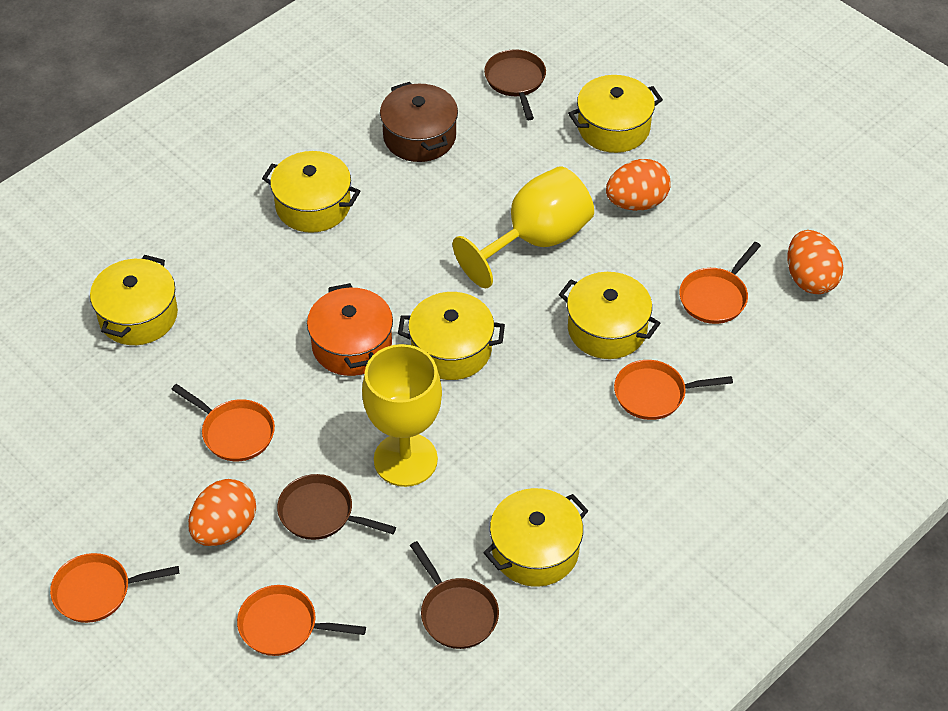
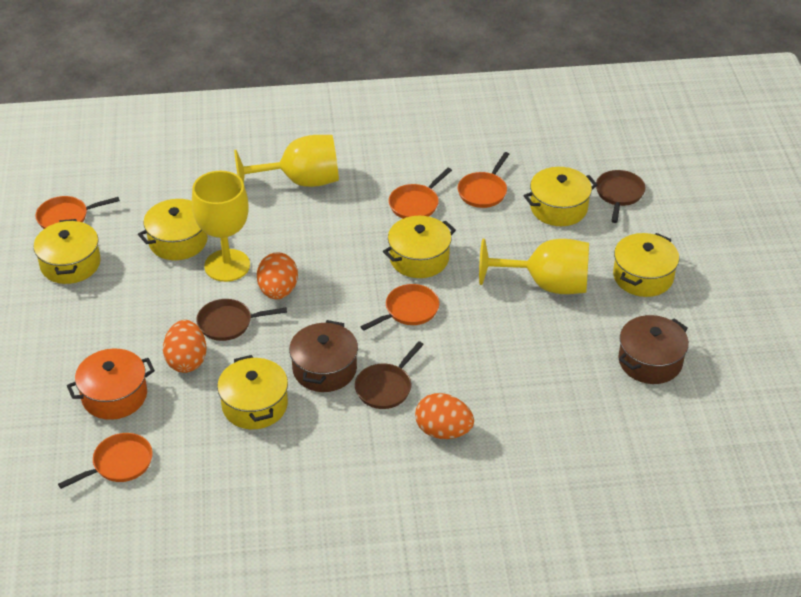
brown pot: [380,82,458,162] = 1 -> [289,320,358,392] [619,315,689,384] = 2
yellow goblet: [362,344,442,487] [452,166,594,288] = 2 -> [192,171,250,282] [234,135,339,187] [479,239,589,294] = 3

